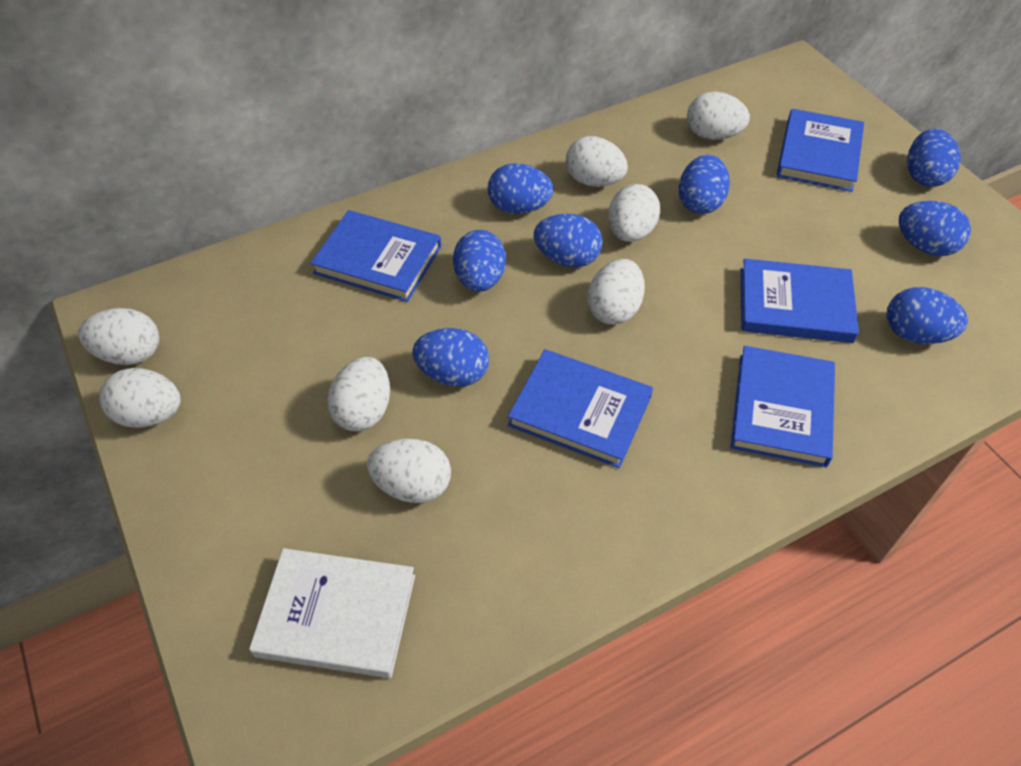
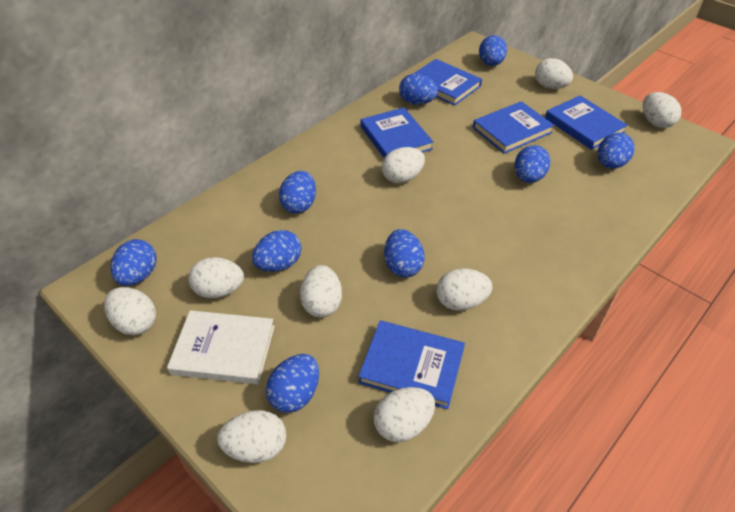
blue egg: [412,328,489,387] [453,230,506,292] [488,163,554,214] [534,214,603,267] [679,155,730,214] [886,287,968,344] [899,201,971,256] [907,129,961,187] = 8 -> [110,239,157,286] [252,230,302,272] [266,354,319,413] [279,171,316,214] [384,229,425,278] [399,74,438,105] [479,35,507,66] [515,145,550,183] [598,132,635,169] = 9
white egg: [78,308,159,365] [99,368,180,428] [327,357,390,431] [367,439,451,503] [566,136,628,187] [587,259,645,325] [608,184,660,242] [687,92,750,140] = 8 -> [104,287,156,335] [188,257,244,298] [217,410,286,463] [300,265,342,317] [374,387,435,442] [382,147,425,183] [436,269,492,311] [535,58,573,89] [642,92,682,128] = 9

